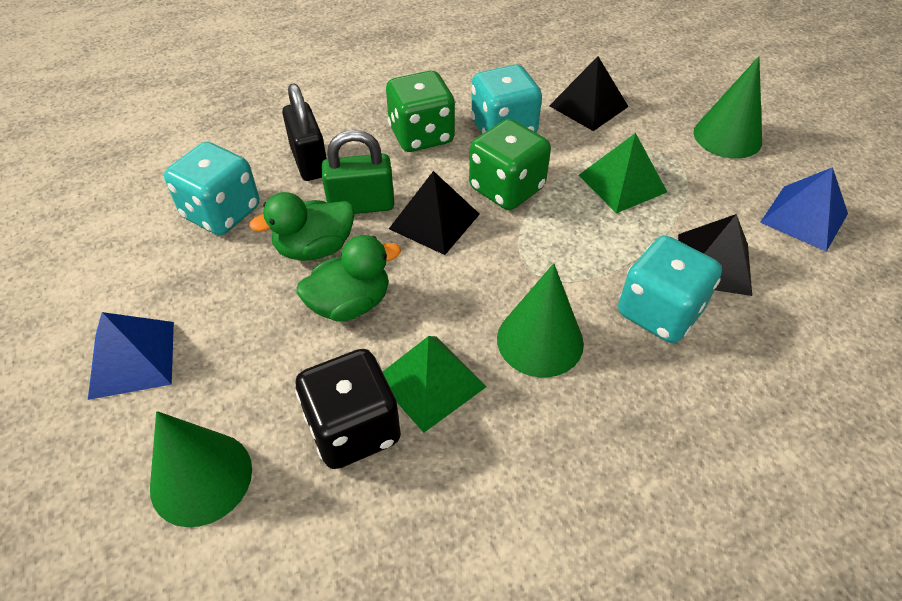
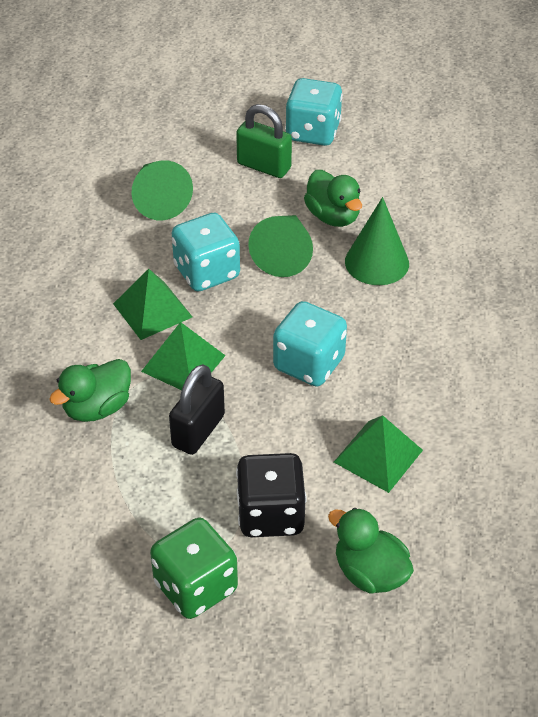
black pyramid: [389,171,480,255] [549,57,629,131] [678,214,752,296] = 3 -> none = 0
blue pyramid: [88,312,174,400] [760,167,848,252] = 2 -> none = 0
green dice: [386,71,455,152] [469,119,551,210] = 2 -> [150,518,238,619] = 1
green duck: [249,192,354,261] [297,235,401,321] = 2 -> [49,359,131,422] [304,170,362,227] [328,508,414,594] = 3
green pyramid: [383,336,487,433] [579,133,667,213] = 2 -> [113,269,192,340] [141,322,226,390] [334,415,423,493] = 3

